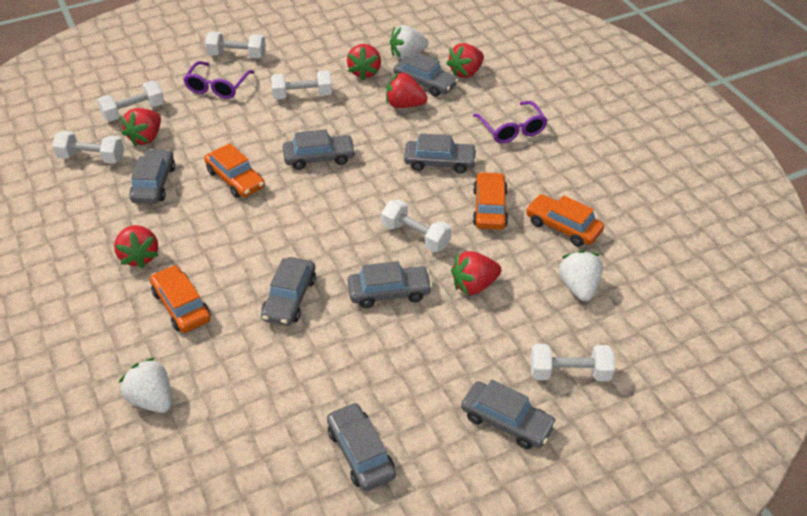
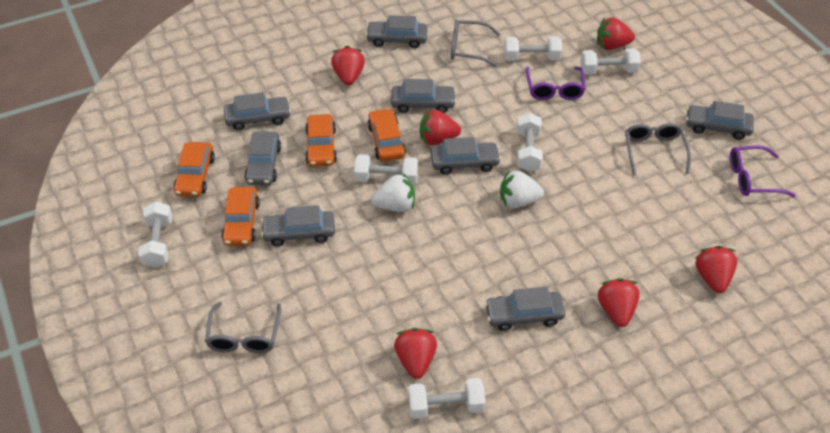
grey glasses: none = 0 -> [205,302,281,353] [451,19,500,67] [625,123,691,176] = 3
white strawberry: [119,357,172,413] [390,25,429,59] [558,250,603,302] = 3 -> [371,173,415,212] [500,170,544,208] = 2

